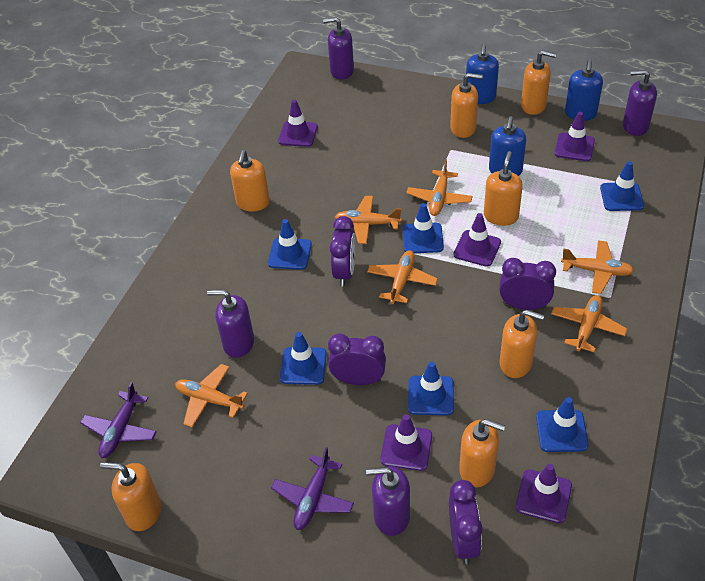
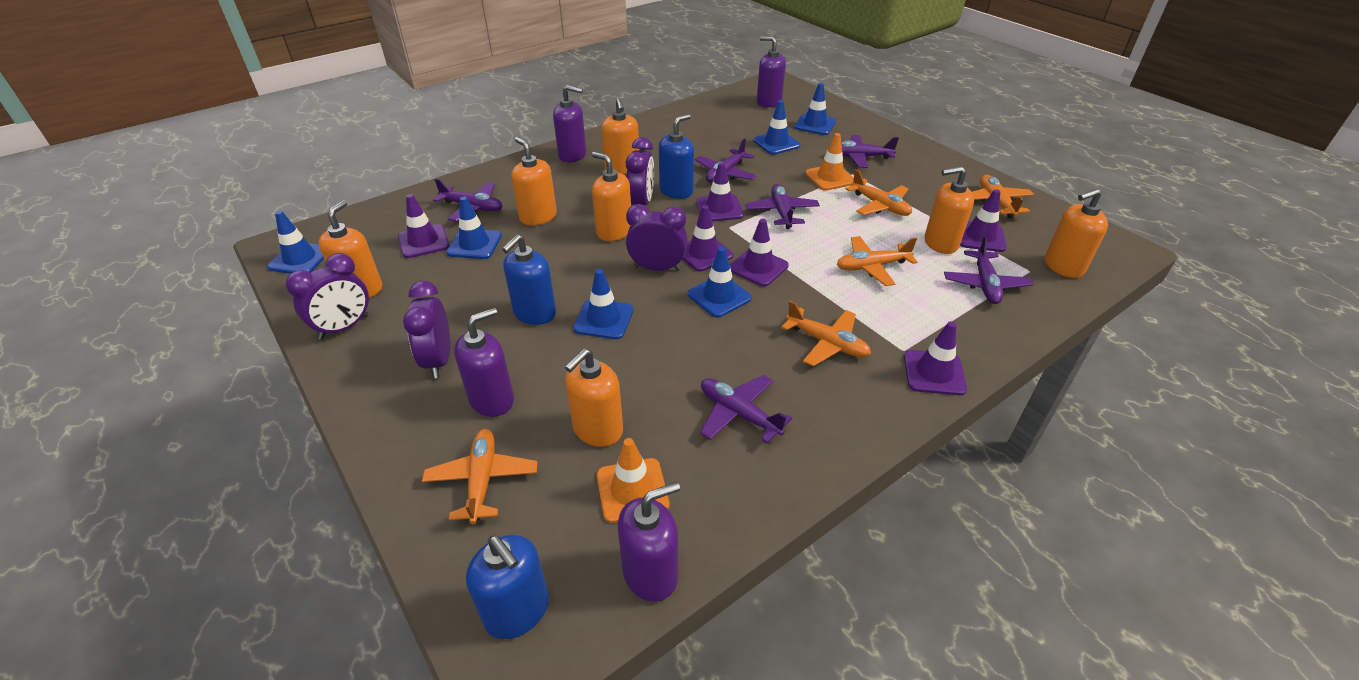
orange plane: [175,364,248,427] [335,196,402,244] [367,250,438,304] [406,160,473,216] [551,295,627,352] [561,240,634,294] = 6 -> [422,429,537,524] [781,301,871,366] [837,236,917,286] [846,169,912,216] [972,175,1034,218] = 5
orange traffic cone: none = 0 -> [597,438,670,523] [805,133,854,191] = 2
purple plane: [80,382,157,458] [271,447,354,530] = 2 -> [433,178,502,222] [695,138,757,183] [700,375,792,443] [745,184,820,229] [841,135,899,168] [944,236,1033,304] = 6
purple traffic cone: [278,100,318,147] [380,414,432,471] [453,213,501,267] [516,464,572,523] [555,112,595,161] = 5 -> [398,194,449,258] [683,205,733,271] [696,162,744,222] [730,219,789,286] [904,321,967,395] [960,189,1007,252] = 6

